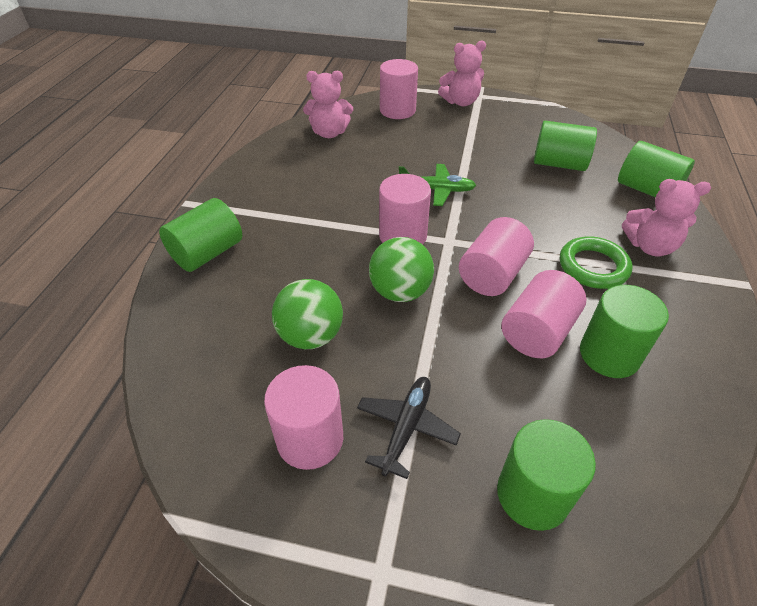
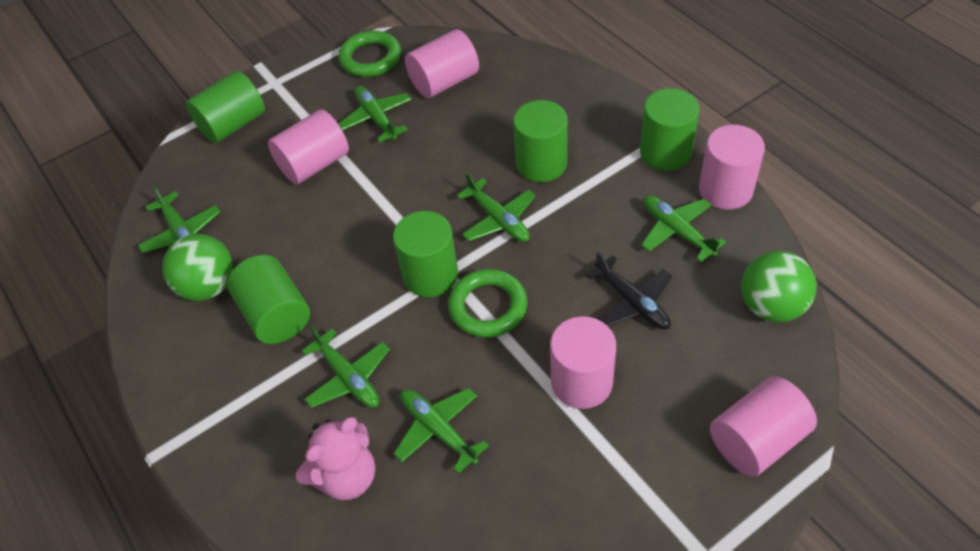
green plane: [399,164,476,206] = 1 -> [138,185,220,253] [302,326,390,408] [338,86,412,143] [394,388,489,474] [457,172,536,242] [641,196,726,262] = 6
green ring: [560,236,633,289] = 1 -> [338,30,401,77] [448,269,527,338] = 2
pink teddy bear: [303,71,353,138] [438,40,486,106] [622,179,711,256] = 3 -> [296,417,375,500] = 1

